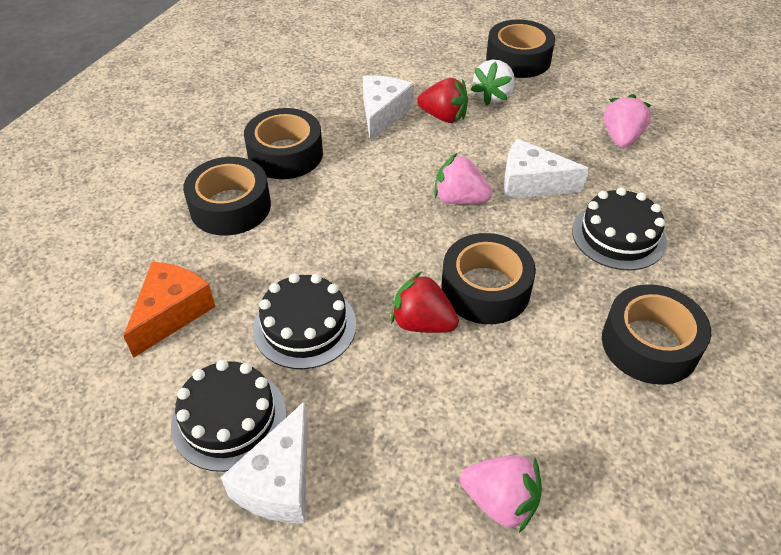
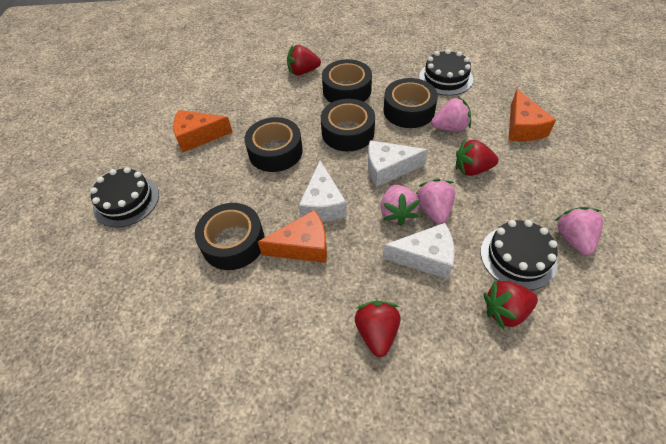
orange cheese: [123,261,216,358] = 1 -> [173,110,233,153] [258,210,327,263] [509,89,556,141] = 3
pink strawberry: [434,153,492,204] [460,455,542,533] [604,94,652,148] = 3 -> [380,185,420,226] [416,179,455,224] [431,97,471,131] [555,207,603,255] = 4
red strawberry: [391,271,459,333] [417,78,468,123] = 2 -> [287,45,321,75] [355,301,401,357] [456,138,499,176] [483,281,538,329] = 4
white strawberry: [471,60,515,105] = 1 -> none = 0

